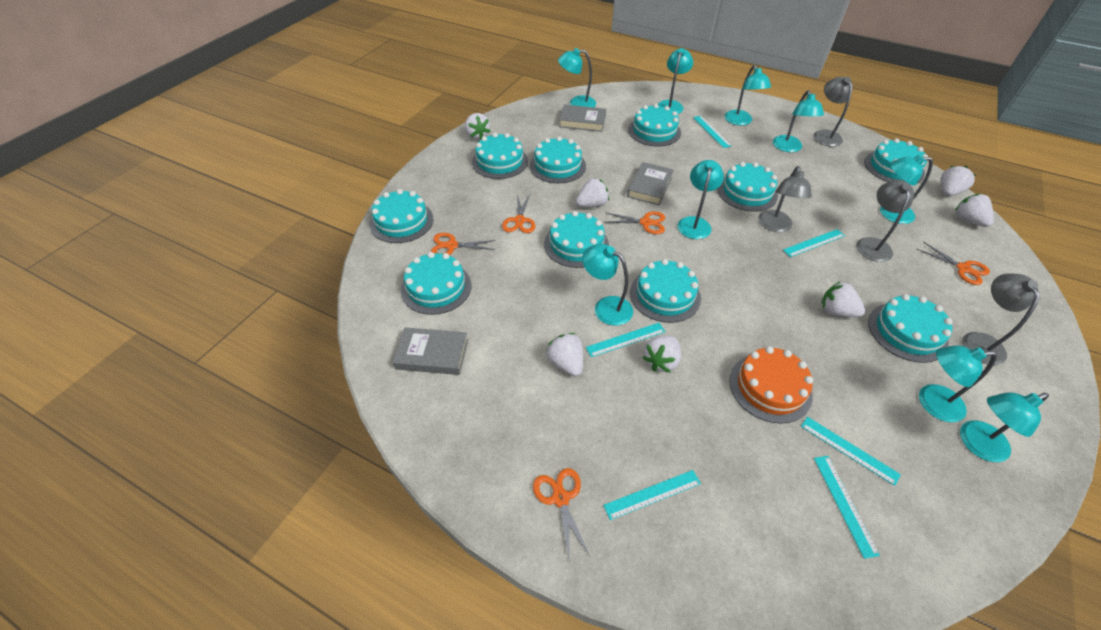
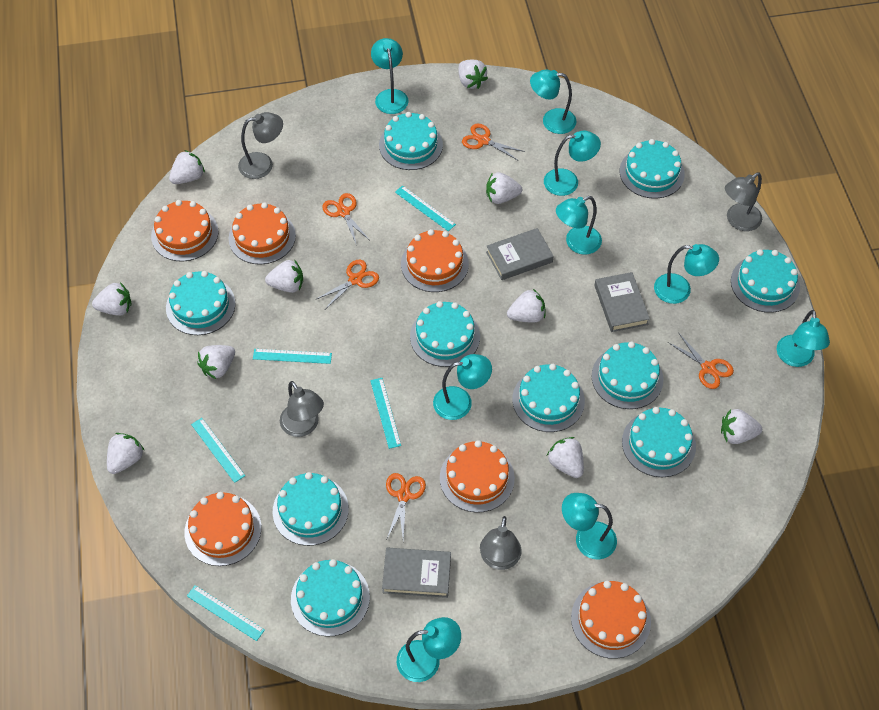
orange cake: [729,346,813,424] = 1 -> [151,200,219,261] [184,492,261,566] [229,202,296,264] [401,229,469,292] [440,440,515,513] [571,581,651,659] = 6
turquoise ruler: [586,323,665,357] [603,470,701,520] [693,116,732,148] [783,229,845,257] [801,417,901,486] [814,456,880,559] = 6 -> [187,585,265,641] [191,418,245,483] [253,349,332,364] [370,378,401,449] [395,185,456,231] = 5
white strawberry: [465,113,491,140] [546,333,583,376] [576,178,609,207] [642,335,681,373] [821,281,865,317] [941,166,976,196] [955,194,994,227] = 7 -> [92,282,132,316] [107,433,145,474] [169,150,205,184] [197,345,235,379] [265,260,303,293] [459,60,488,89] [486,172,522,204] [507,289,545,323] [547,437,584,478] [721,409,762,444] = 10

